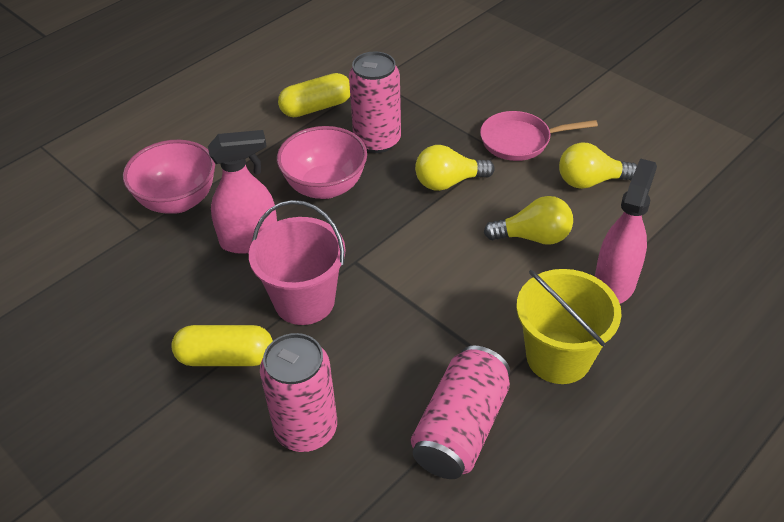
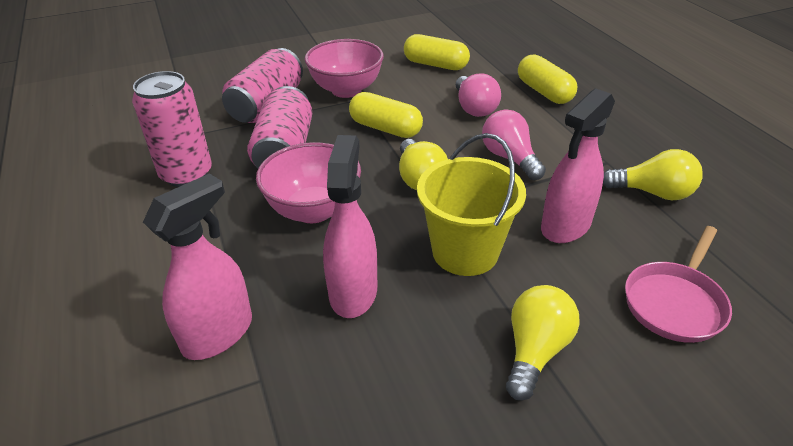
pink bucket: [249,200,346,325] = 1 -> none = 0
pink light bulb: none = 0 -> [456,74,501,117] [482,110,546,180] = 2
pink spray bottle: [208,130,277,254] [595,158,657,303] = 2 -> [143,173,252,360] [323,135,377,318] [541,88,615,243] = 3
yellow capsule: [171,325,273,366] [278,73,350,117] = 2 -> [349,92,423,138] [404,34,470,70] [518,54,577,104] = 3

